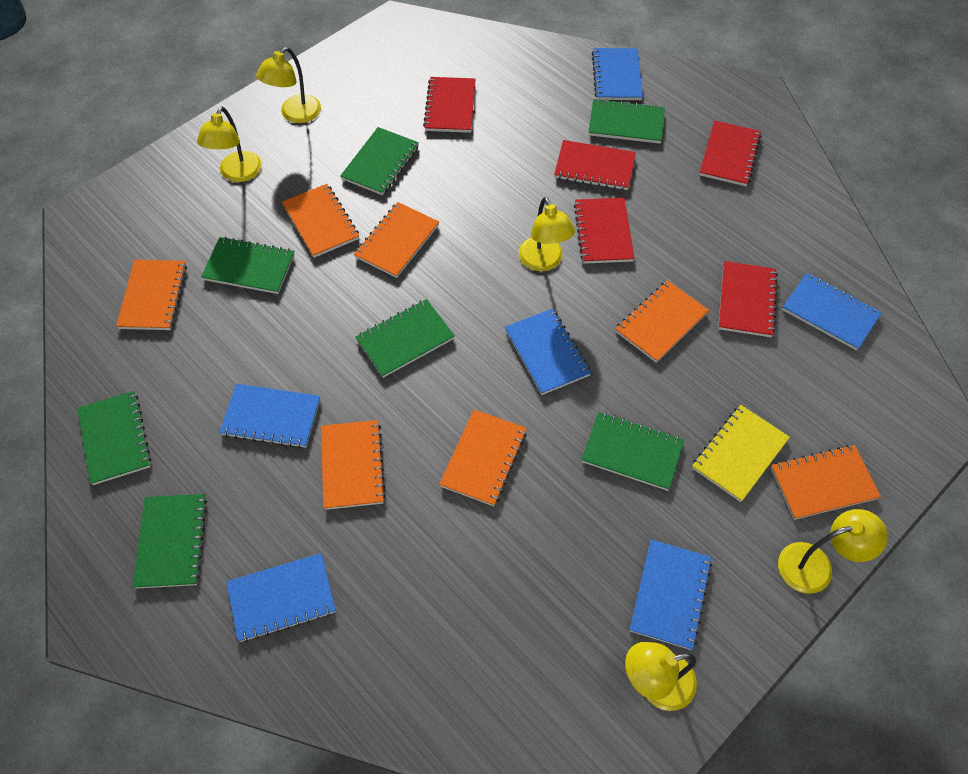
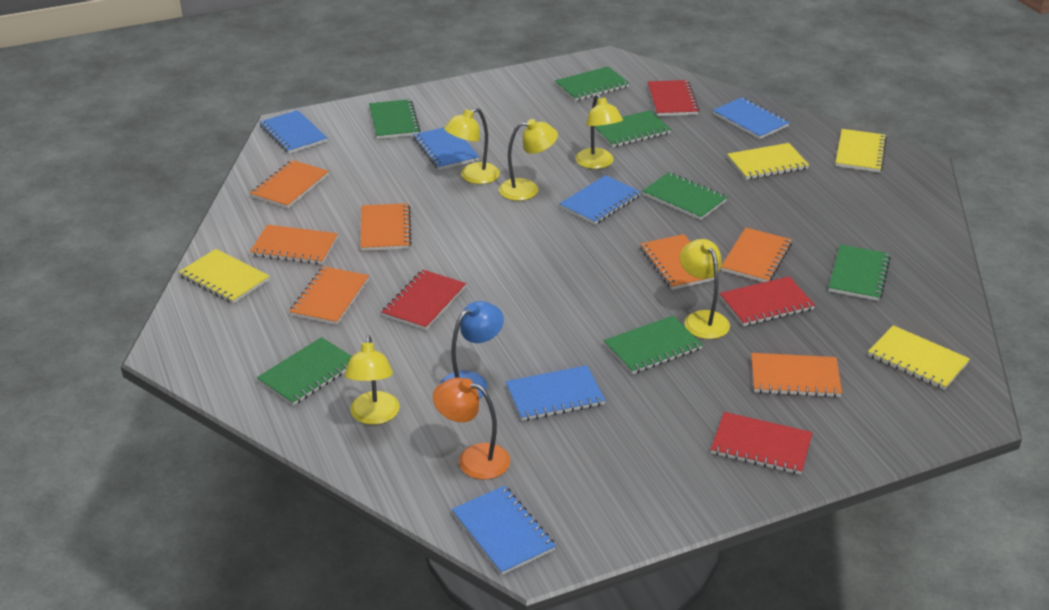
blue lamp: none = 0 -> [440,301,504,398] = 1
orange lamp: none = 0 -> [433,378,510,480] = 1
red notebook: [423,77,476,133] [554,140,636,190] [574,198,635,264] [700,121,761,186] [718,261,778,337] = 5 -> [381,270,466,330] [648,80,699,116] [711,412,813,475] [719,276,815,326] = 4
yellow notebook: [692,405,790,502] = 1 -> [179,249,270,304] [727,143,809,180] [835,129,887,172] [868,325,970,390] = 4

